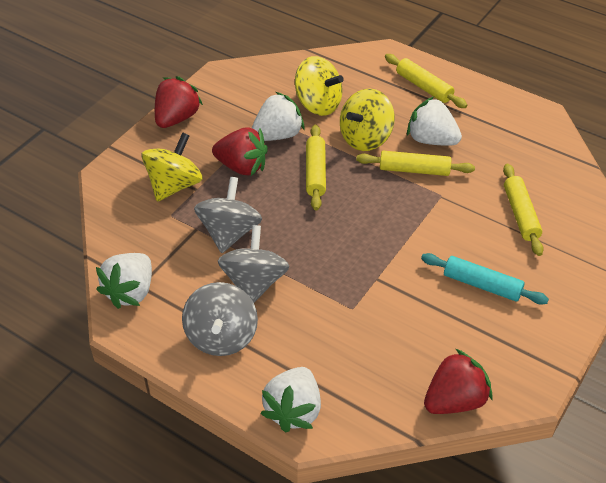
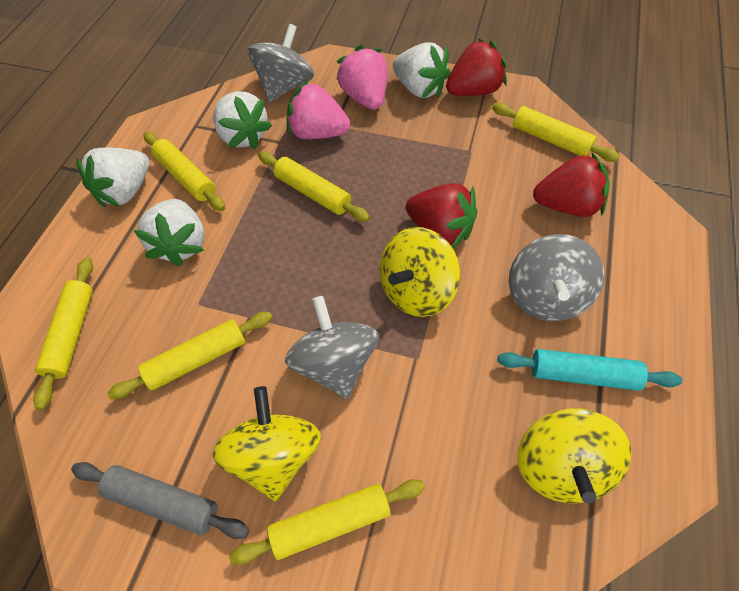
grey rolling pin: none = 0 -> [71,462,249,539] = 1
pink strawberry: none = 0 -> [287,80,350,139] [336,45,388,110] = 2
yellow rolling pin: [306,125,326,210] [356,151,475,176] [385,54,468,108] [503,164,544,256] = 4 -> [33,258,93,410] [107,312,273,399] [144,132,225,211] [229,479,425,565] [258,151,370,222] [492,103,620,162] = 6

